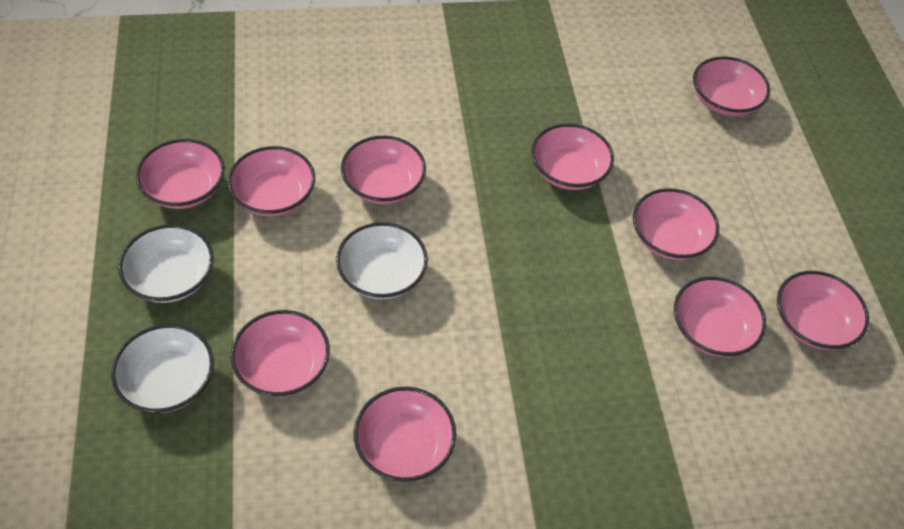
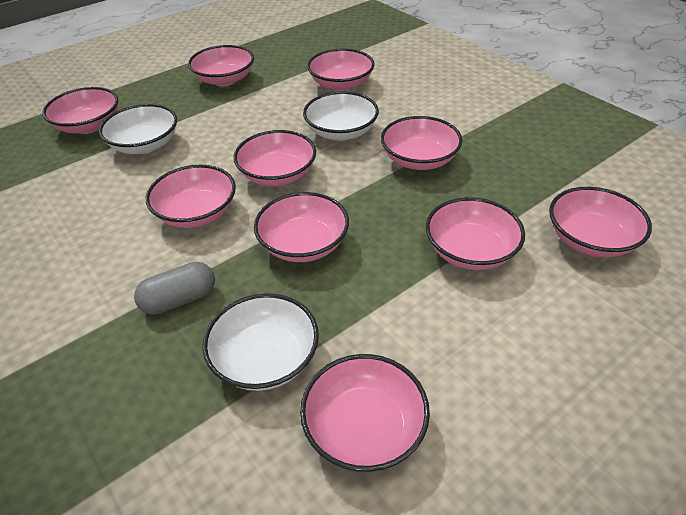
grey capsule: none = 0 -> [134,262,215,315] = 1

